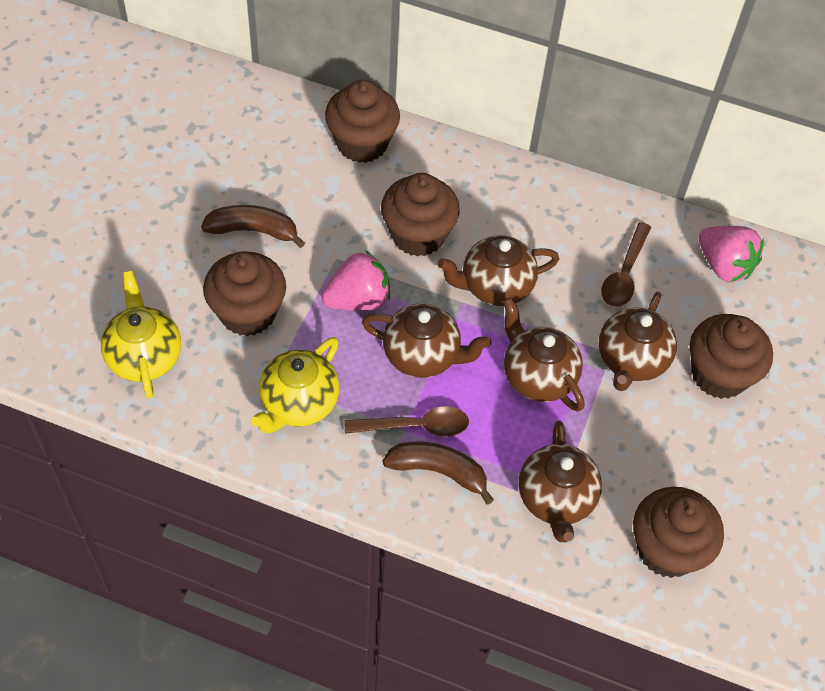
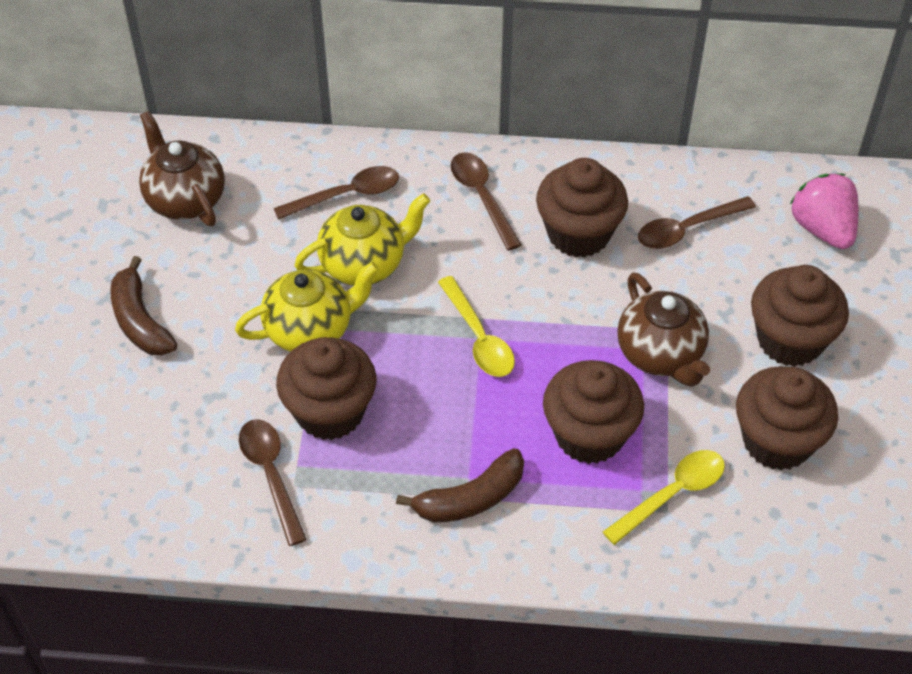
brown spoon: [345,406,469,437] [601,222,651,307] = 2 -> [239,419,307,546] [274,166,399,220] [451,153,522,251] [638,196,756,249] = 4
brown teapot: [362,304,492,378] [437,235,559,306] [503,297,585,412] [519,421,602,542] [599,292,677,391] = 5 -> [139,111,225,226] [617,272,710,387] = 2
pink strawberry: [321,251,390,311] [698,226,764,282] = 2 -> [790,173,858,249] = 1
yellow spoon: none = 0 -> [438,276,515,377] [603,450,725,545] = 2

